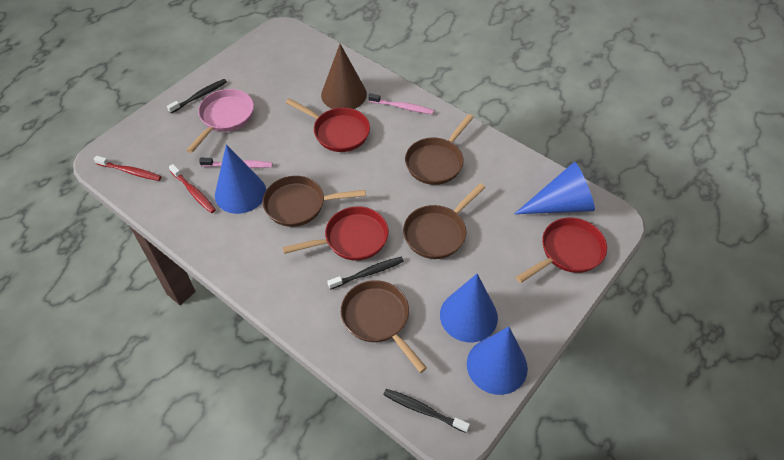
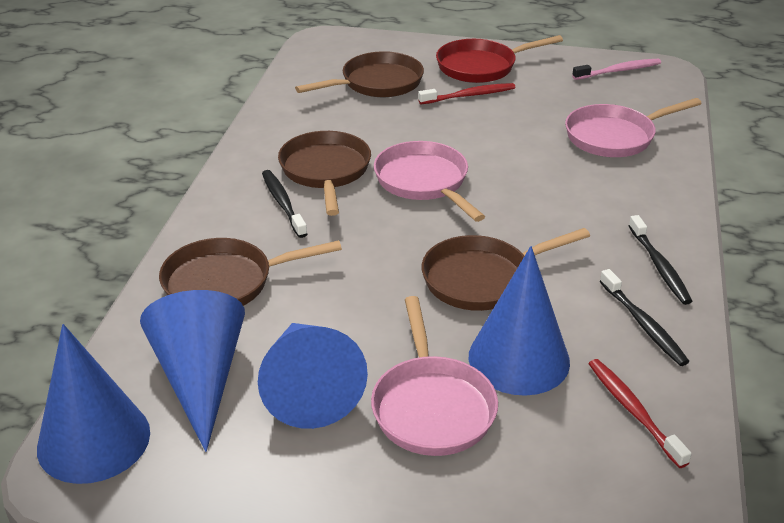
brown cone: [321,44,367,109] = 1 -> none = 0
pink pan: [187,89,254,153] = 1 -> [371,296,498,456] [374,141,485,222] [565,98,702,157] = 3
pink toothbrush: [199,158,272,168] [368,93,434,114] = 2 -> [572,59,661,80] = 1
red pan: [282,206,389,261] [286,98,370,152] [516,218,607,283] = 3 -> [436,35,563,83] = 1

